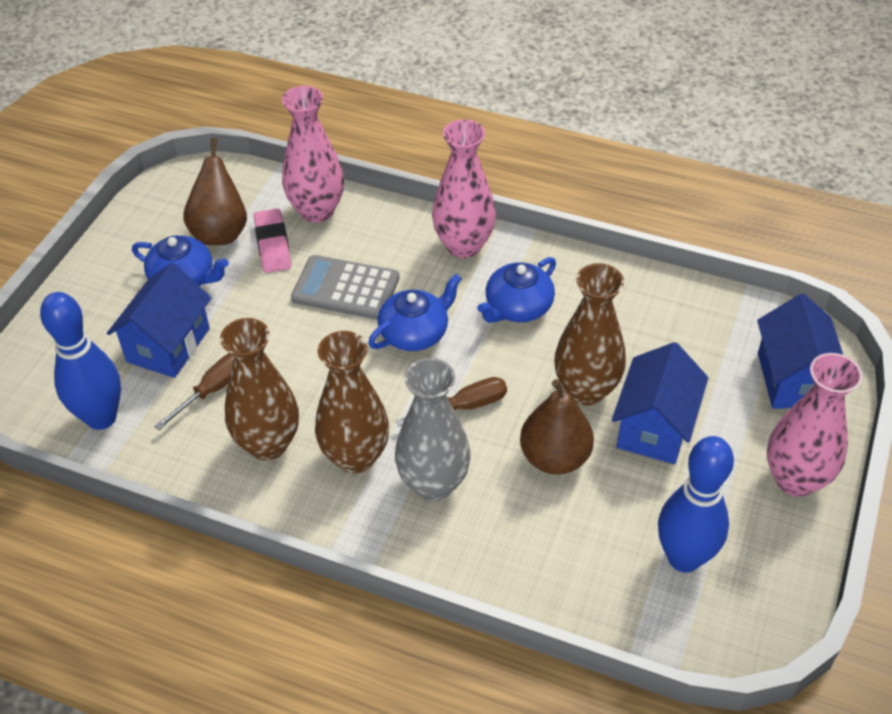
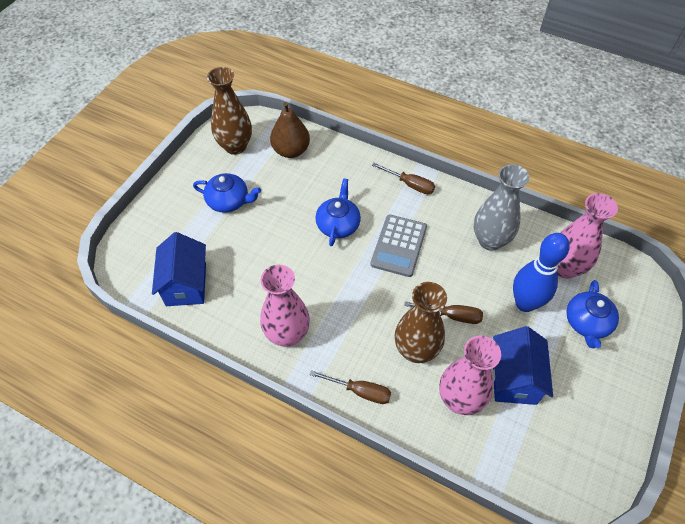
blue bowling pin: [40,292,121,430] [658,436,734,573] = 2 -> [513,233,570,312] = 1
blue house: [107,263,211,378] [612,342,708,464] [757,294,843,409] = 3 -> [152,232,206,306] [492,326,553,405] = 2
brown pear: [183,138,247,245] [520,379,594,475] = 2 -> [270,102,310,158] = 1
brown screwdriver: [154,353,234,430] [396,377,507,427] = 2 -> [310,370,391,404] [372,163,435,194] [404,301,483,324] = 3
brown vase: [220,318,299,460] [315,331,389,473] [554,263,626,406] = 3 -> [207,67,252,155] [395,282,447,363] = 2
pink eraser: [254,208,291,273] = 1 -> none = 0

